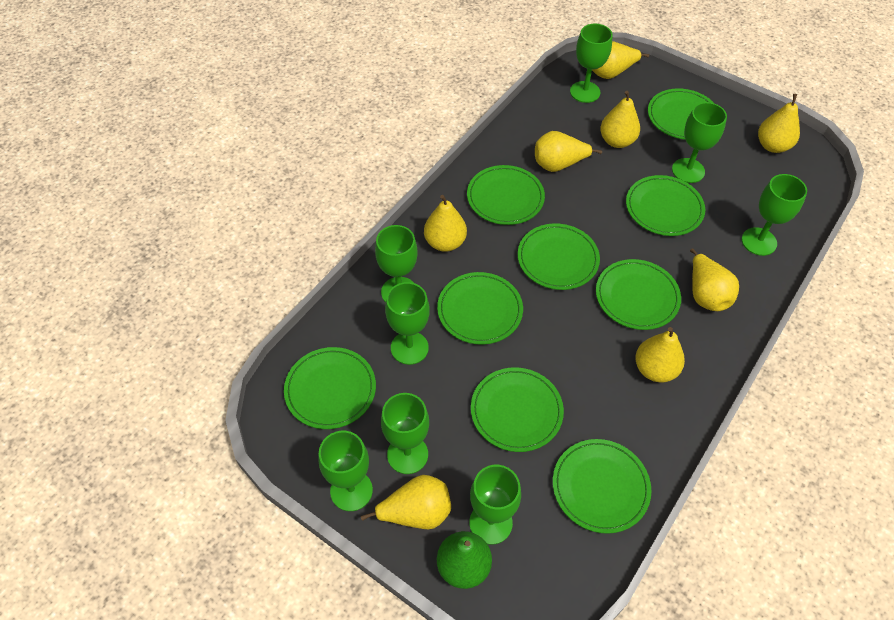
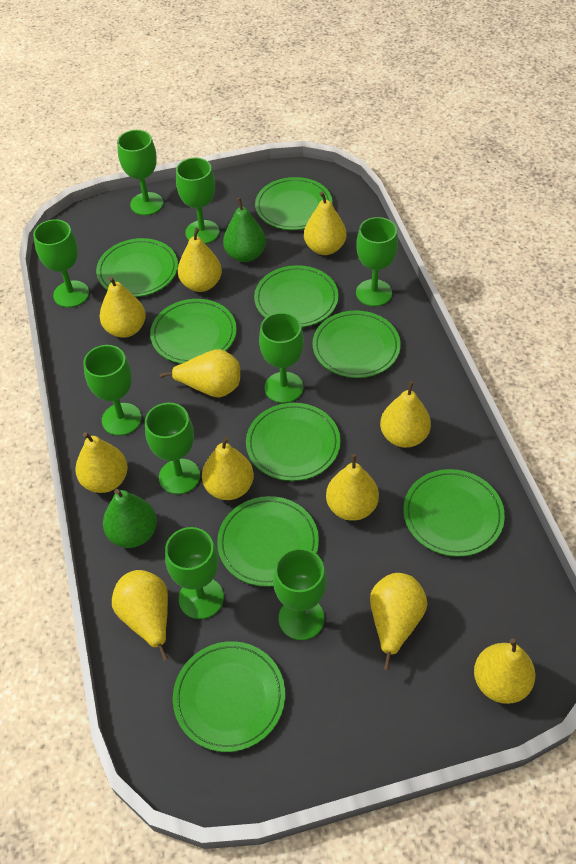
green goblet: [318,431,373,511] [375,225,418,303] [381,393,429,474] [385,282,430,365] [469,465,521,545] [570,24,613,103] [672,102,727,183] [742,174,807,256] = 8 -> [33,219,89,308] [83,345,141,436] [117,130,163,215] [145,403,200,494] [165,527,224,619] [176,158,219,244] [259,312,304,403] [273,548,327,640] [356,217,398,307] = 9
green pear: [437,531,492,589] = 1 -> [103,489,157,548] [223,197,266,262] = 2
yellow pear: [361,475,451,529] [424,195,467,252] [535,131,602,172] [592,41,649,79] [600,91,640,148] [635,327,685,382] [690,248,739,311] [758,94,800,153] = 8 -> [75,432,128,493] [99,277,146,338] [112,570,168,661] [160,349,240,397] [178,228,222,292] [202,437,254,500] [304,192,346,255] [326,454,379,521] [370,573,427,670] [380,381,431,448] [474,638,535,704] = 11

